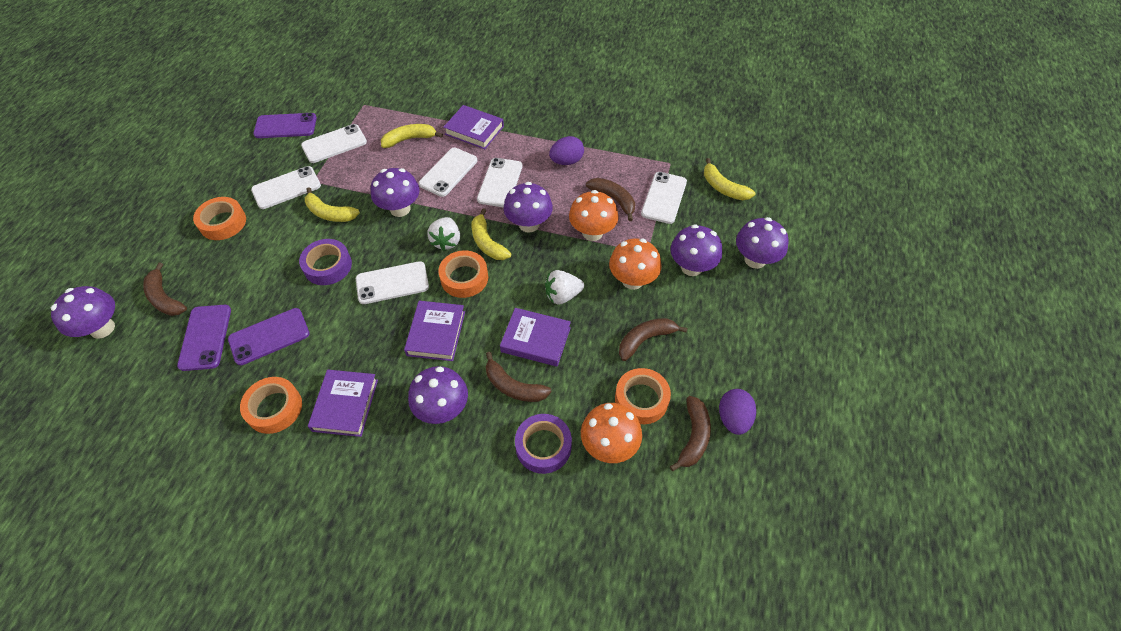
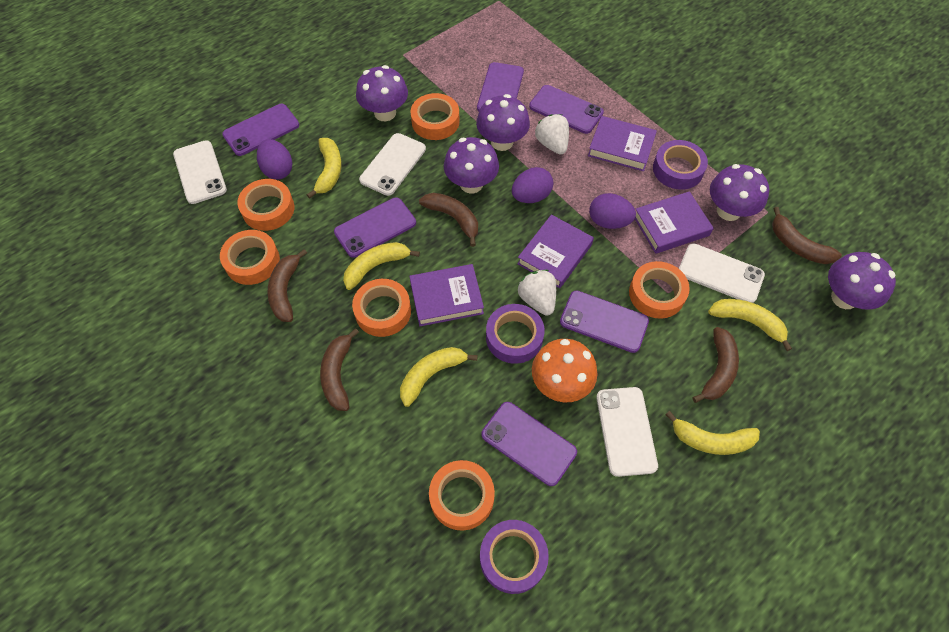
orange mushroom: [569,190,618,241] [581,403,642,463] [609,238,662,290] = 3 -> [532,339,597,402] = 1
orange tape: [193,197,246,240] [240,377,302,434] [438,250,488,298] [615,368,671,424] = 4 -> [220,230,280,285] [237,179,294,231] [352,279,411,337] [411,93,460,140] [429,460,495,531] [629,261,690,319] = 6
purple egg: [549,136,584,165] [719,389,756,435] = 2 -> [257,139,292,180] [512,167,553,203] [589,193,636,229] = 3
purple mushroom: [51,286,115,339] [371,168,420,217] [408,366,468,424] [504,182,553,233] [670,224,722,276] [736,217,789,269] = 6 -> [356,65,408,121] [444,137,499,193] [476,94,530,151] [710,164,769,221] [828,252,896,310] = 5
purple phone: [177,305,231,371] [228,308,310,365] [253,113,317,138] = 3 -> [222,104,299,156] [334,197,416,258] [477,62,524,111] [482,402,577,486] [529,85,604,134] [560,291,649,353] = 6
purple tape: [299,239,352,285] [515,414,572,474] = 2 -> [480,520,549,594] [486,304,545,364] [653,140,708,190] = 3
white phone: [251,166,321,209] [301,124,367,163] [356,261,429,304] [419,148,478,197] [477,158,523,207] [641,172,687,224] = 6 -> [173,140,227,204] [359,133,426,196] [596,387,658,477] [679,243,765,303] = 4
yellow banana: [305,187,360,222] [381,124,443,148] [471,209,511,260] [704,158,755,200] = 4 -> [307,138,342,199] [343,242,420,290] [400,347,478,407] [665,411,760,455] [708,299,792,351] = 5

